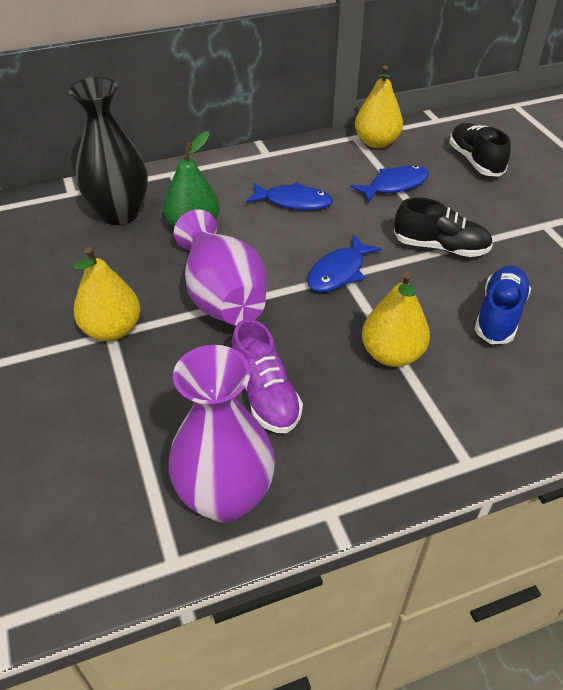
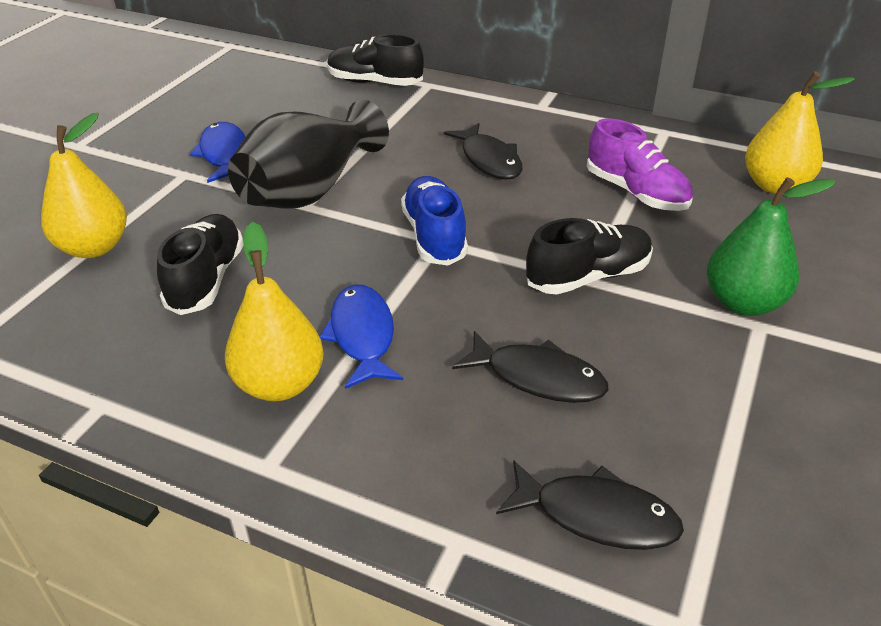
black fish: none = 0 -> [444,123,523,179] [452,331,608,403] [496,460,684,550] = 3
black shoe: [394,197,493,257] [449,123,511,177] = 2 -> [157,214,244,315] [327,34,424,86] [526,218,653,295] = 3
blue fish: [246,182,333,210] [307,235,382,292] [351,165,429,203] = 3 -> [190,122,245,183] [319,284,403,389] = 2
purple vase: [169,345,275,522] [174,209,267,325] = 2 -> none = 0

